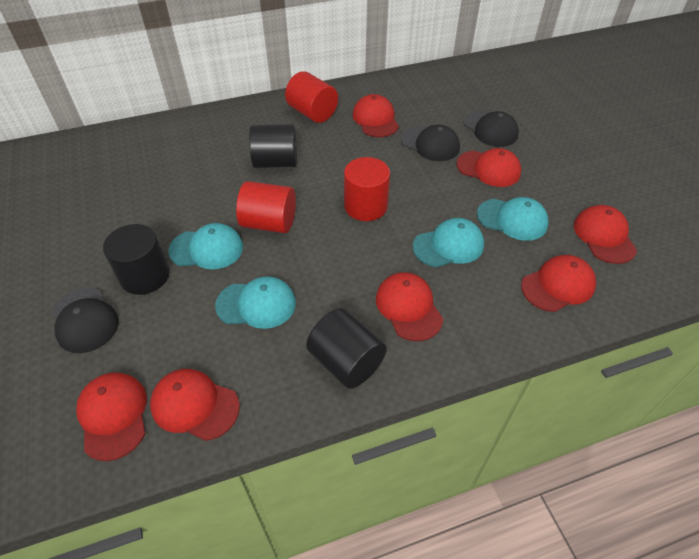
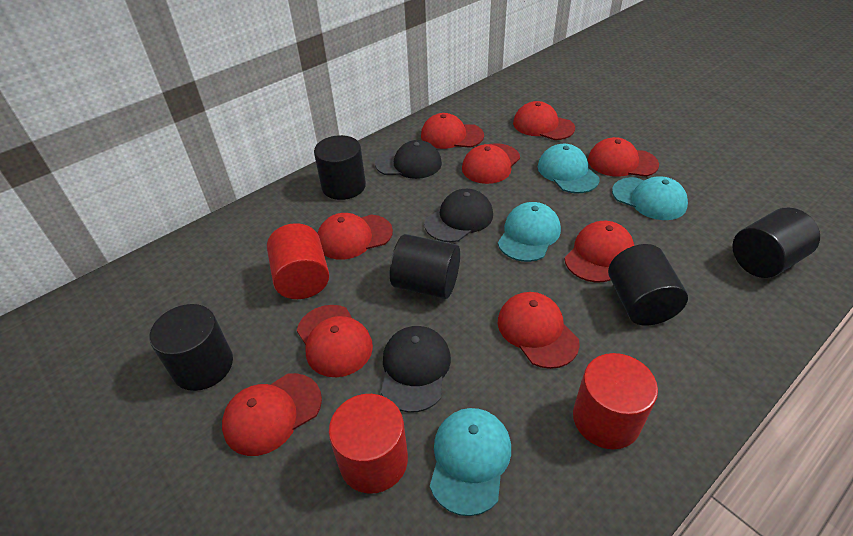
black cylinder: [103,224,170,295] [249,124,297,168] [306,308,387,389] = 3 -> [149,304,233,391] [314,135,366,200] [390,234,460,299] [608,244,688,326] [732,208,820,278] = 5
red cap: [76,373,147,461] [150,369,240,441] [352,94,399,137] [376,272,443,341] [456,148,521,187] [521,255,596,312] [574,205,637,264] = 7 -> [222,373,322,456] [297,305,373,377] [317,213,393,260] [421,113,484,149] [462,143,520,184] [498,292,580,369] [513,101,575,140] [565,221,634,283] [588,137,659,177] = 9

